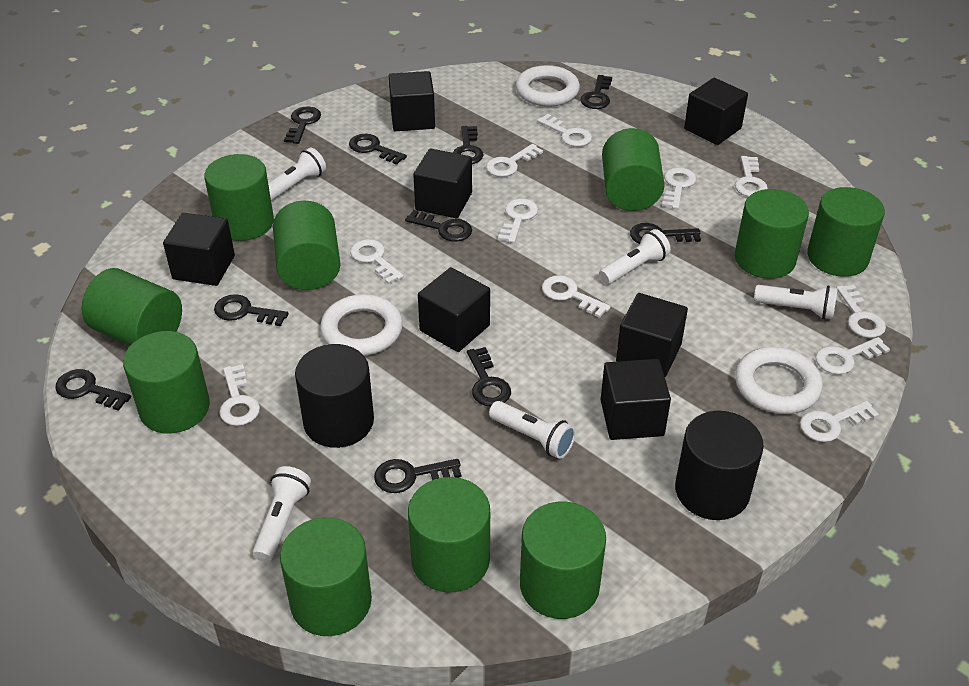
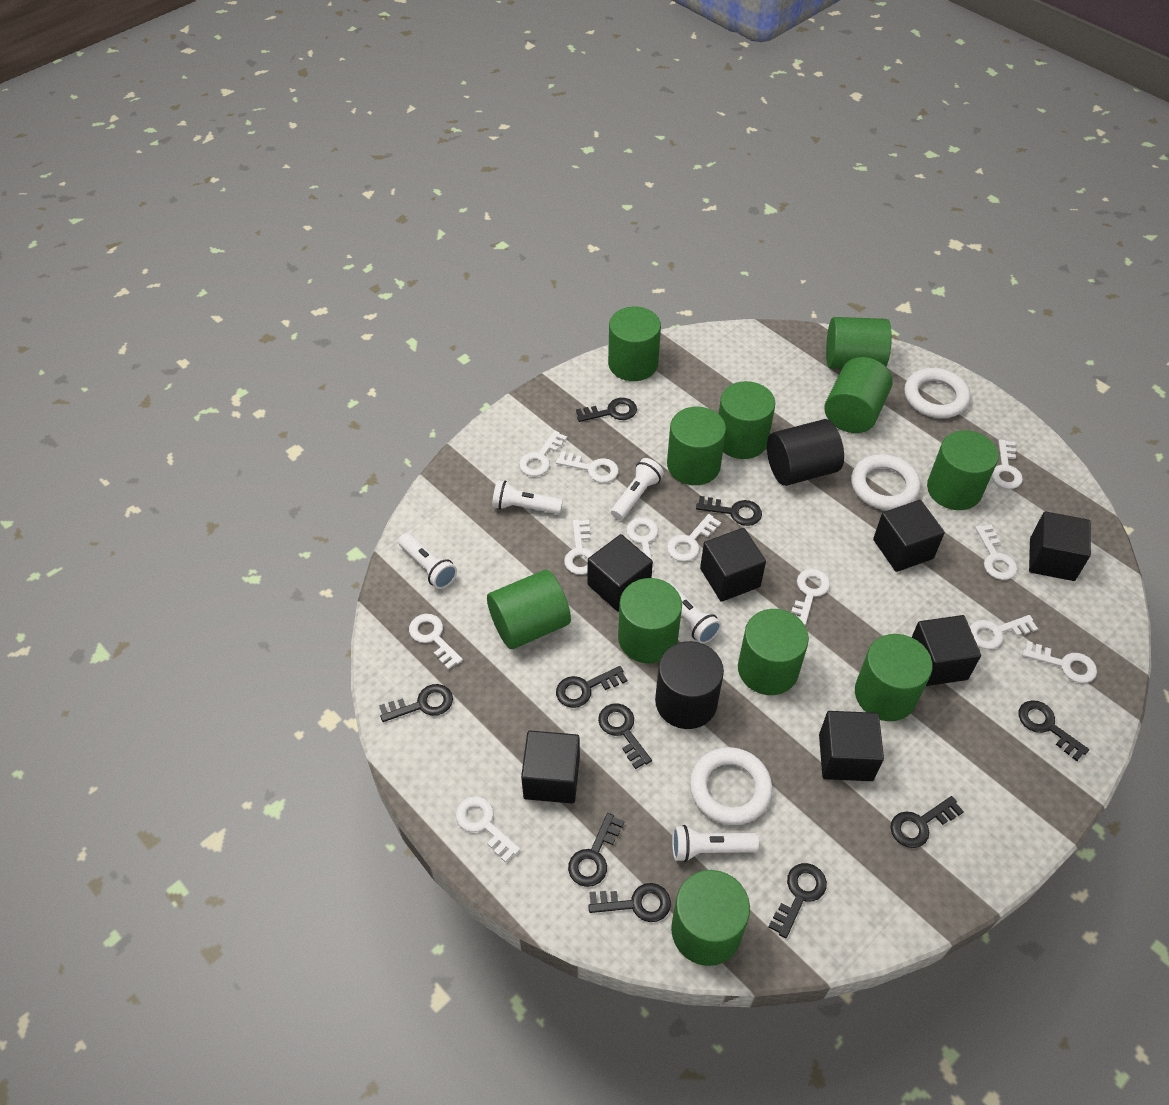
green cylinder: [82,268,182,346] [123,331,210,433] [204,154,274,241] [273,201,341,290] [280,517,372,636] [408,477,490,592] [520,502,606,619] [602,128,665,211] [735,189,809,279] [807,187,885,277] = 10 -> [487,570,571,649] [608,307,661,381] [618,578,682,664] [667,407,726,485] [671,870,750,966] [719,381,775,459] [738,609,809,695] [824,357,892,433] [826,317,892,369] [855,634,932,721] [927,430,999,510] = 11
white key: [219,364,260,426] [350,239,404,284] [486,144,543,177] [498,198,538,243] [537,114,592,147] [542,275,611,318] [662,167,696,209] [735,156,768,197] [800,401,879,442] [815,337,890,375] [836,285,886,338] = 11 -> [409,614,463,670] [456,796,520,863] [519,431,567,476] [556,451,619,483] [564,520,594,575] [626,517,658,572] [667,514,721,562] [791,569,830,625] [970,615,1038,649] [975,525,1017,580] [991,439,1023,489] [1023,641,1097,683] = 12

